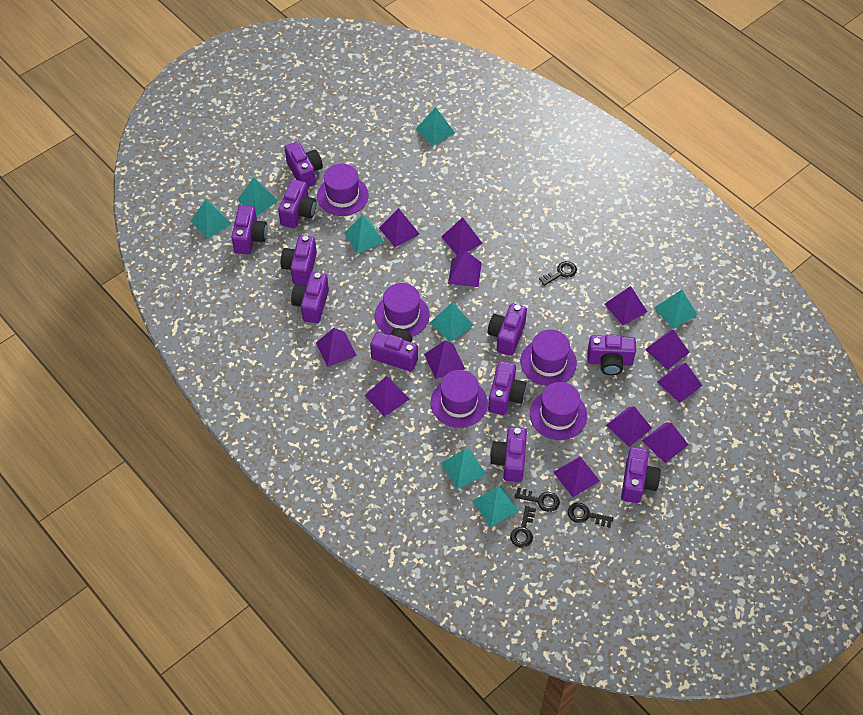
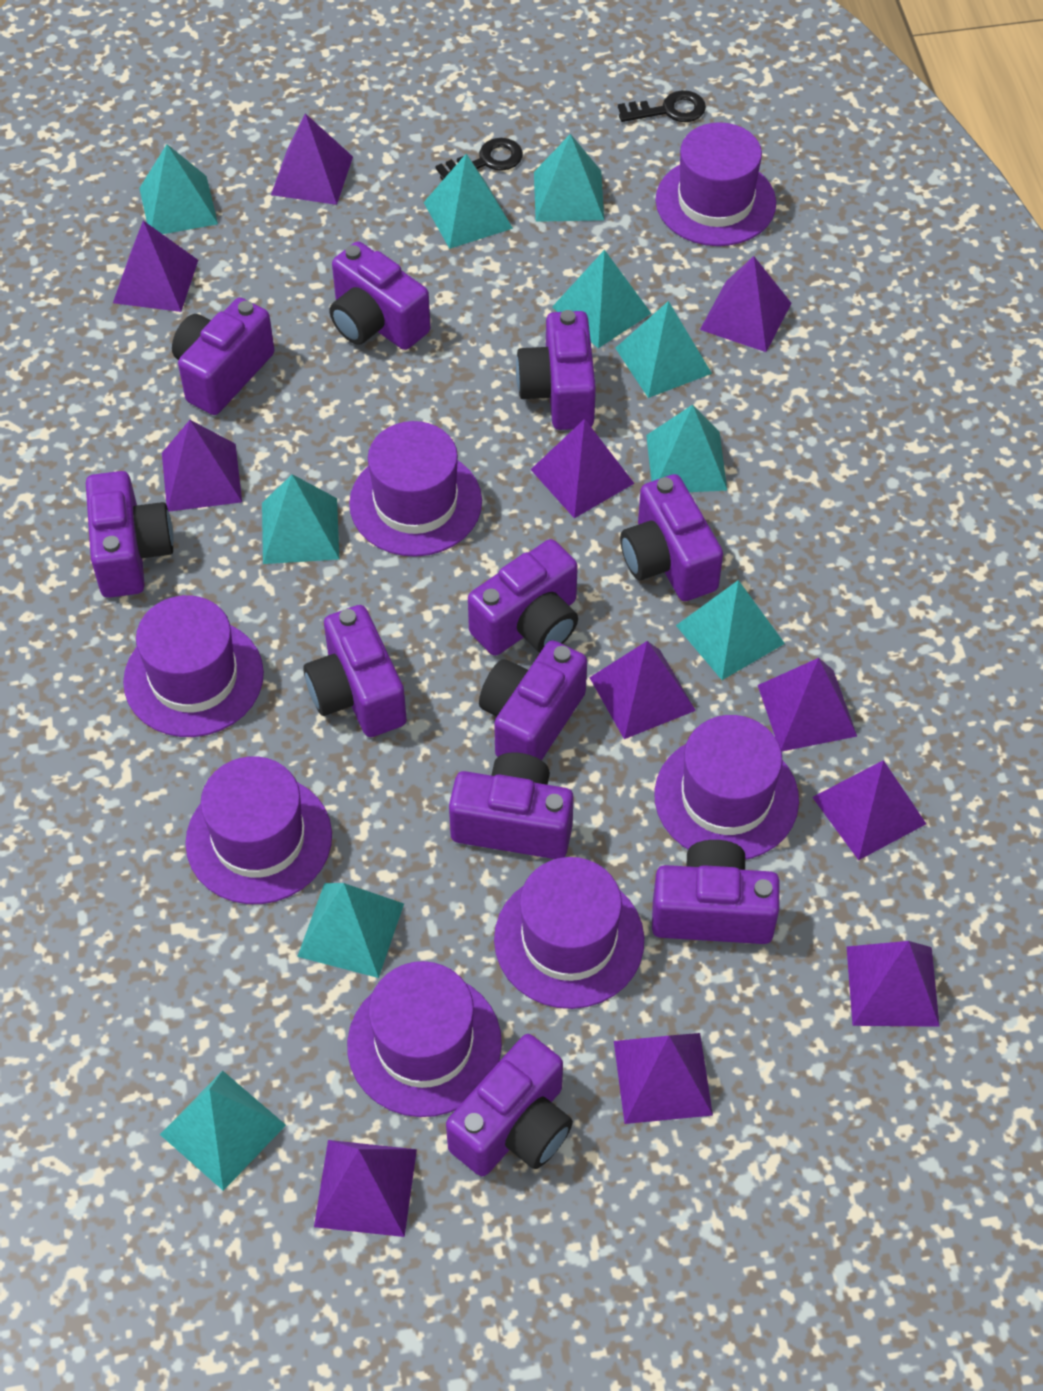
black key: [510,506,536,548] [514,488,560,512] [539,261,577,286] [568,503,613,528] = 4 -> [436,138,523,181] [618,90,706,122] = 2
purple hat: [317,164,369,216] [375,283,430,337] [431,370,488,428] [521,329,577,386] [530,382,587,440] = 5 -> [123,595,264,737] [185,756,332,904] [347,961,502,1117] [349,421,482,557] [494,857,644,1009] [654,715,799,860] [656,122,776,246] = 7
purple pyramid: [316,328,357,367] [364,377,409,417] [379,208,420,247] [424,341,465,379] [441,217,483,256] [448,251,482,287] [553,456,600,497] [604,286,647,325] [606,406,652,447] [642,422,688,463] [645,330,690,370] [657,363,703,403] = 12 -> [113,221,198,312] [162,420,242,512] [271,113,353,205] [314,1140,417,1237] [531,419,635,518] [589,641,696,739] [614,1033,713,1124] [700,256,791,352] [758,658,857,752] [812,760,926,860] [847,941,940,1027] = 11
turquoise pyramid: [191,200,231,239] [238,177,278,216] [344,215,384,254] [416,107,455,146] [430,302,474,342] [441,449,486,489] [473,485,519,527] [654,290,697,329] = 8 -> [139,144,218,234] [160,1071,286,1191] [262,474,339,564] [297,883,404,978] [423,154,513,249] [534,134,604,222] [552,250,652,348] [615,301,712,398] [646,404,727,492] [676,580,785,680] = 10

